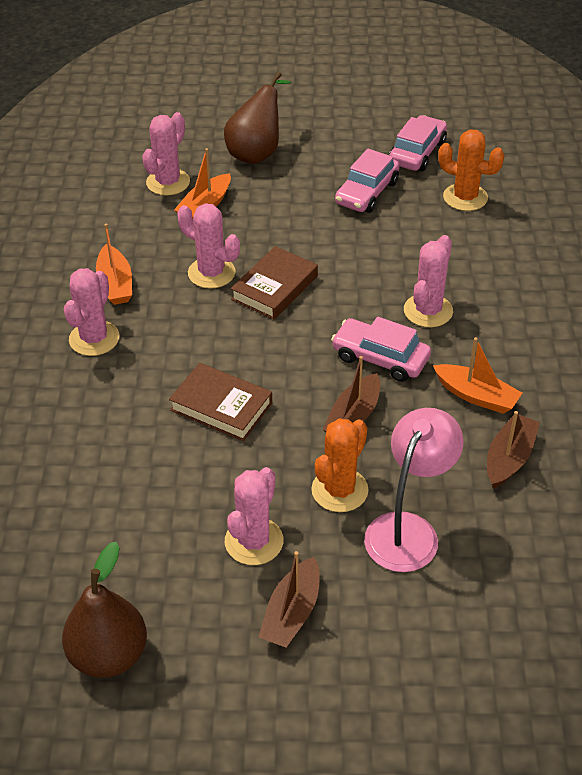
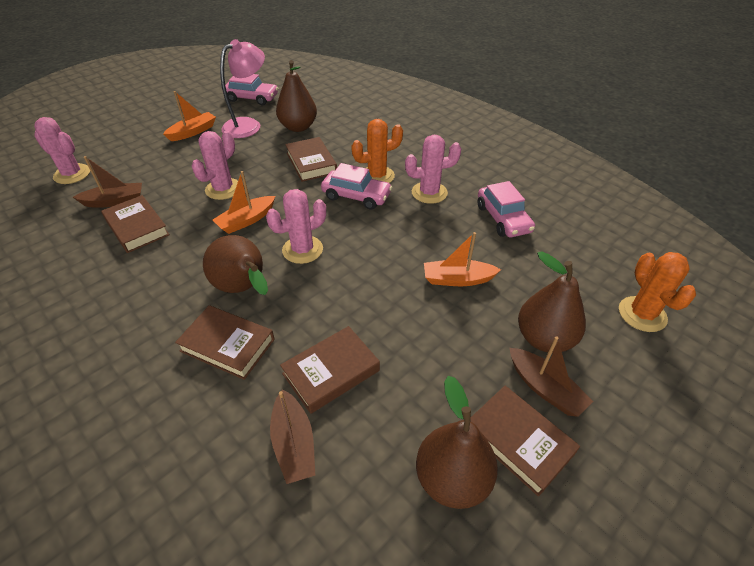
brown book: [169,363,272,441] [231,246,318,320] = 2 -> [101,195,170,253] [175,305,275,380] [280,326,380,414] [285,137,337,182] [470,386,580,497] = 5
brown pear: [62,542,147,678] [224,72,291,164] = 2 -> [203,235,268,295] [276,60,317,132] [416,376,498,509] [518,251,586,353] = 4
pink cactus: [64,268,119,356] [142,112,190,196] [177,203,240,288] [225,467,283,565] [404,235,453,327] = 5 -> [34,117,90,184] [192,131,238,200] [266,189,326,264] [405,135,461,204] = 4

